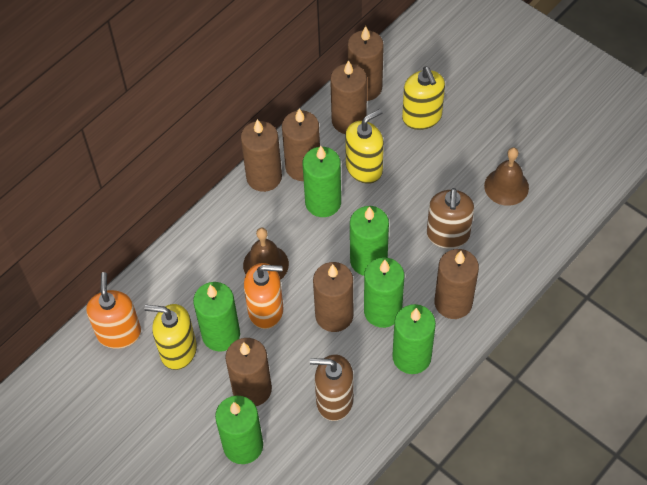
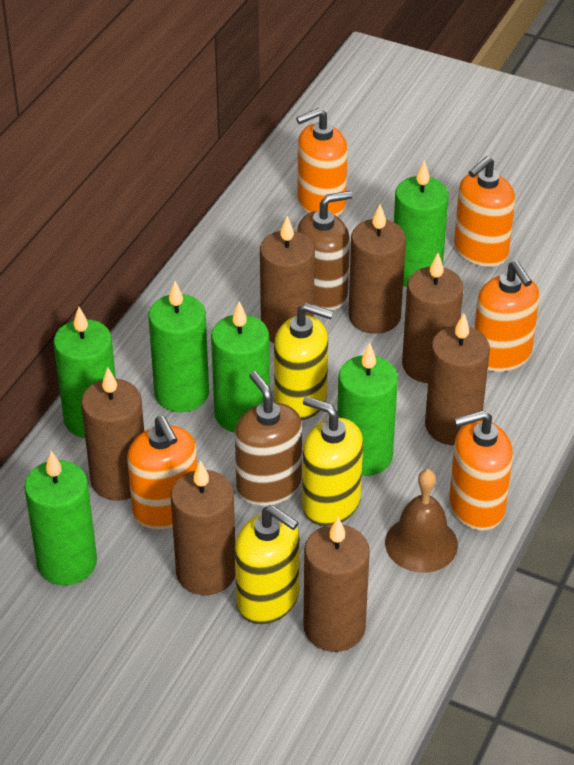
brown bell: [243,228,289,280] [484,147,529,206] = 2 -> [385,469,458,573] = 1
orange soap dispenser: [86,272,141,349] [244,263,284,329] = 2 -> [127,416,197,529] [296,108,348,216] [449,410,513,531] [454,156,515,267] [474,261,540,372] = 5

